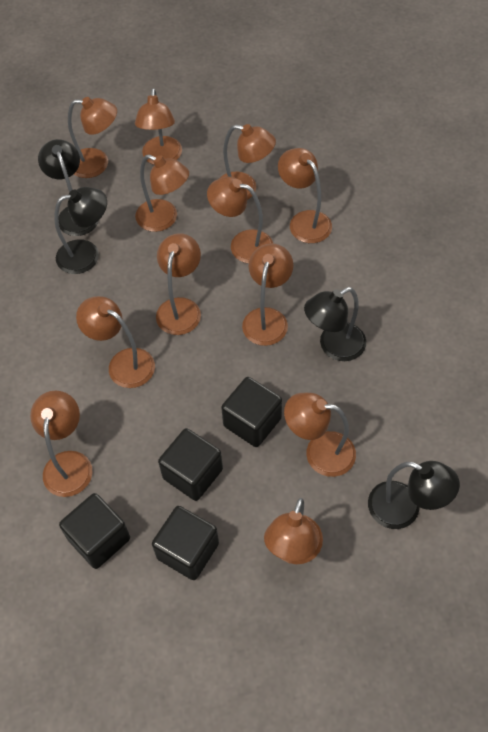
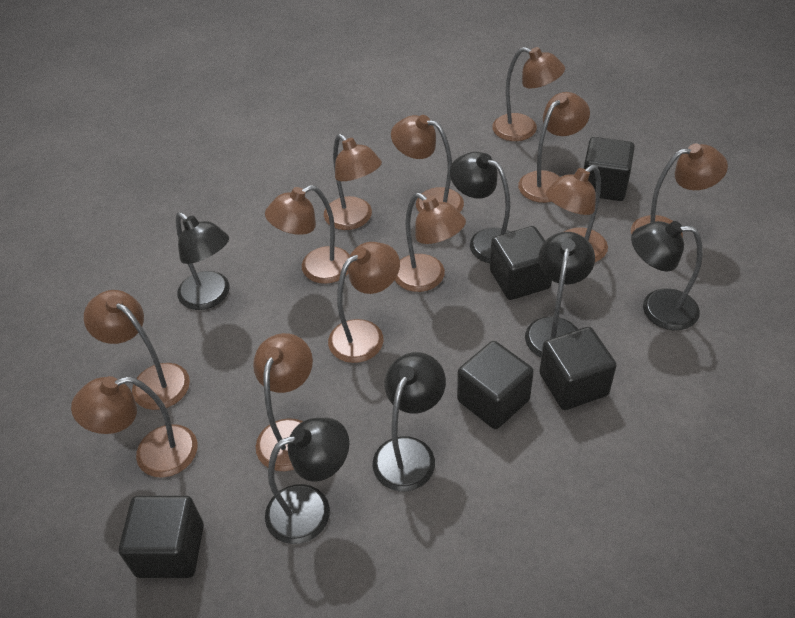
black cube: [59,493,130,569] [152,506,219,580] [158,428,223,501] [221,377,282,447] = 4 -> [119,496,204,578] [457,341,534,429] [490,226,552,300] [539,327,617,410] [584,137,635,201] = 5
black lamp: [38,139,99,236] [54,187,107,274] [304,287,366,361] [368,461,460,529] = 4 -> [176,212,230,310] [265,418,349,544] [373,352,446,491] [450,152,510,263] [525,232,595,357] [631,221,703,330] = 6

